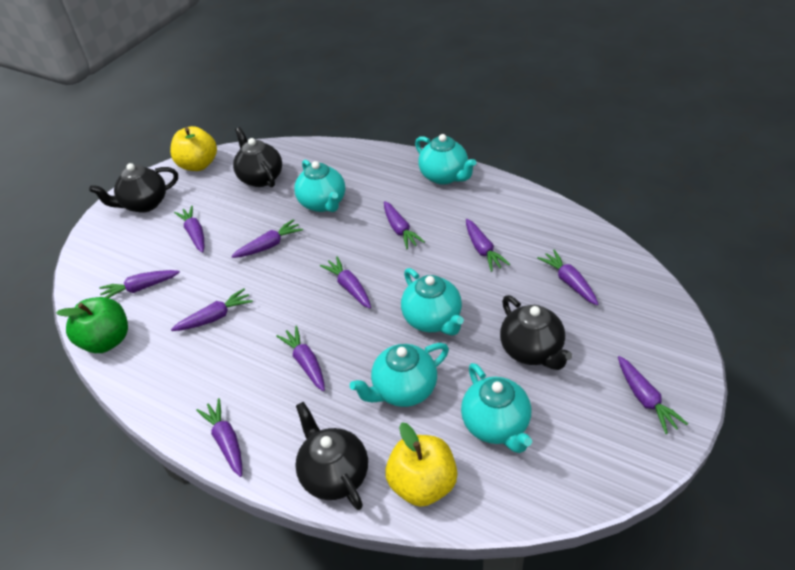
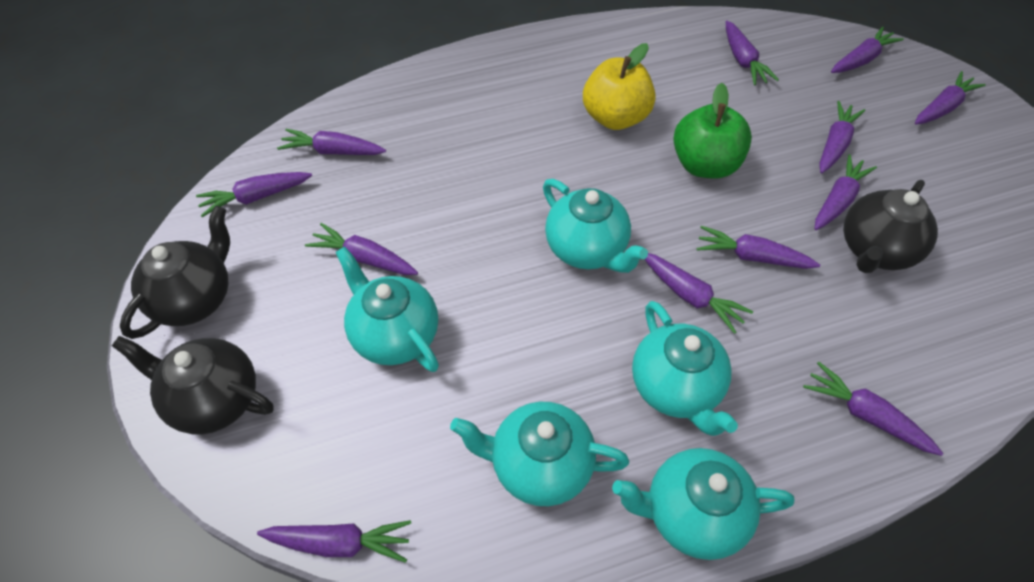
black teapot: [89,163,178,213] [233,127,282,187] [295,402,368,510] [500,295,572,370] = 4 -> [112,336,274,434] [120,206,230,339] [843,180,938,273] = 3
purple carrot: [99,270,180,298] [171,288,253,331] [174,206,204,253] [196,398,242,477] [231,219,303,258] [276,326,325,391] [320,256,371,308] [384,201,425,249] [466,219,510,272] [537,249,599,305] [618,356,688,434] = 11 -> [196,172,312,217] [257,520,411,563] [277,129,386,155] [305,223,418,275] [645,253,753,334] [697,226,820,269] [726,21,779,85] [803,362,943,456] [814,154,877,230] [819,101,865,173] [831,27,904,73] [915,71,986,125] = 12
yellow apple: [170,126,217,171] [385,422,458,507] = 2 -> [583,43,656,130] = 1

